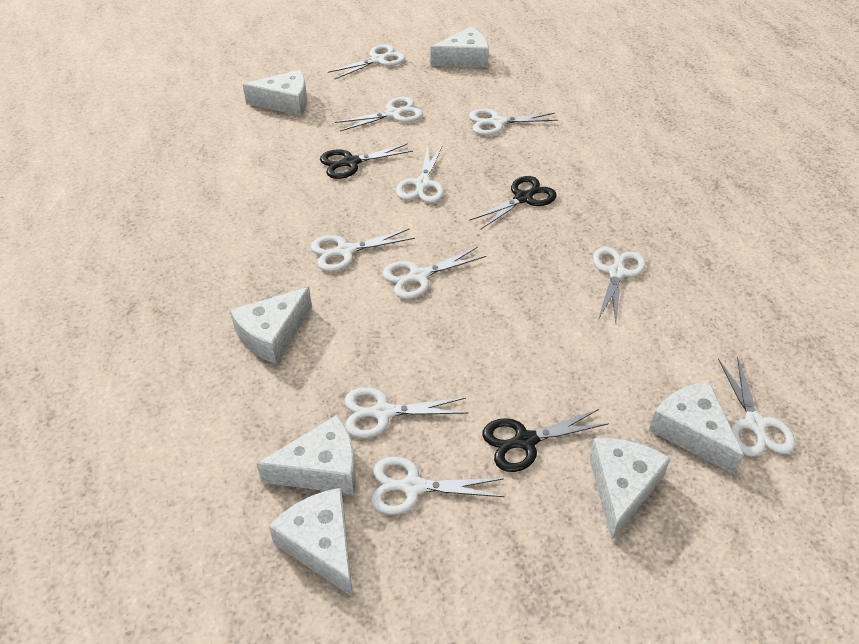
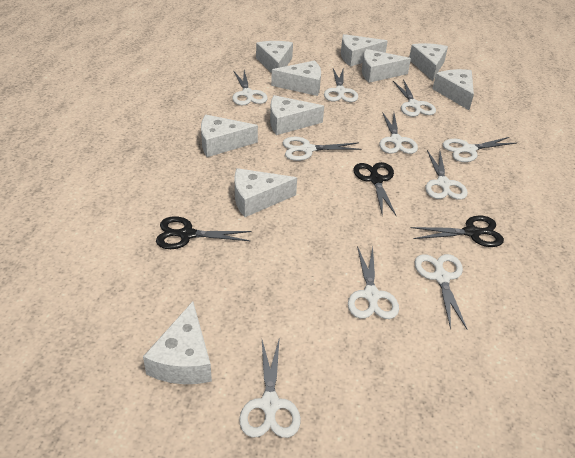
white cheese: [230,287,312,364] [243,70,307,116] [257,415,356,495] [269,488,353,597] [430,27,489,68] [589,438,670,541] [649,381,744,475] = 7 -> [143,301,212,384] [201,115,258,157] [235,168,297,217] [256,41,293,73] [270,95,324,135] [271,60,321,96] [341,34,388,67] [362,49,411,83] [409,43,448,81] [433,69,474,110] = 10

